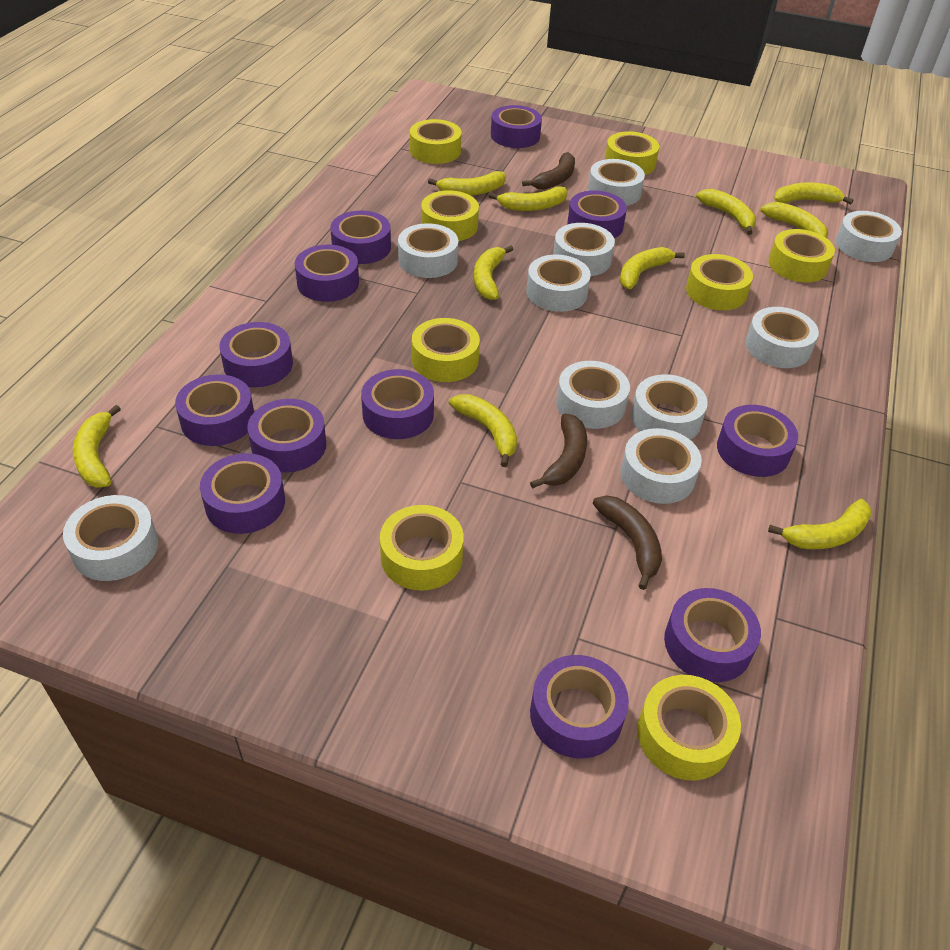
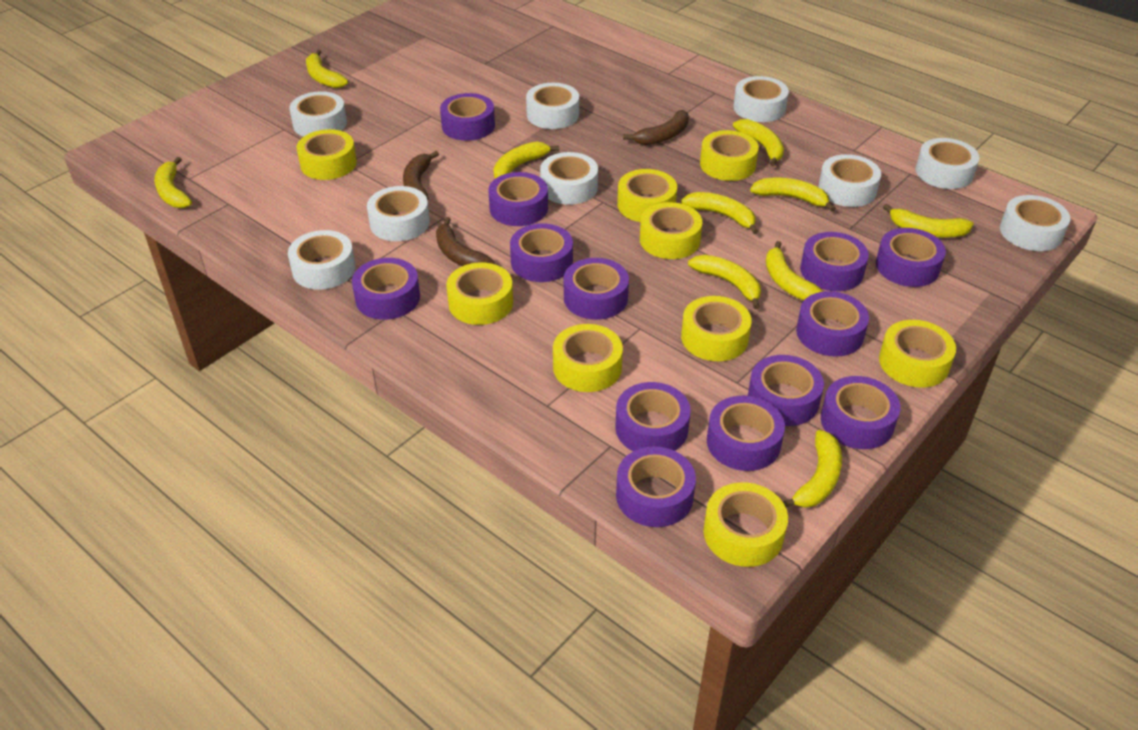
purple tape: [175,374,254,446] [200,453,285,534] [219,322,293,387] [247,399,326,472] [295,245,359,302] [330,211,391,264] [361,369,434,439] [491,105,542,148] [530,655,629,759] [567,190,627,238] [664,588,761,682] [717,405,798,477] = 12 -> [352,258,420,320] [440,93,495,141] [488,172,548,226] [510,223,573,282] [564,258,629,320] [615,382,691,451] [616,446,696,527] [707,396,785,471] [748,355,824,426] [796,291,869,357] [800,232,869,291] [821,376,900,449] [876,228,946,287] = 13
white tape: [63,495,158,581] [398,223,458,278] [526,255,591,312] [553,223,615,276] [556,361,630,429] [588,159,645,206] [621,428,702,504] [631,374,708,440] [746,307,819,368] [835,211,902,262] = 10 -> [288,230,355,290] [289,91,347,137] [367,186,430,241] [526,83,579,129] [540,152,598,205] [733,76,789,122] [818,154,881,207] [916,138,979,189] [1000,195,1070,251] = 9
yellow tape: [380,505,464,591] [410,119,462,164] [412,318,480,382] [421,190,479,241] [605,131,659,175] [637,675,741,781] [686,254,753,310] [768,229,835,282] = 8 -> [296,129,357,180] [446,262,513,325] [553,324,623,392] [617,169,677,222] [640,202,702,259] [681,296,752,361] [700,130,759,181] [704,482,788,567] [879,320,956,388] = 9

